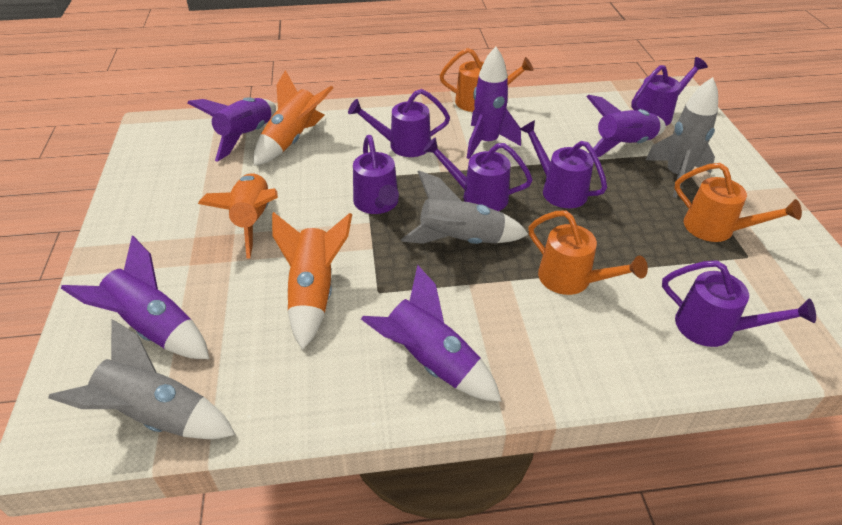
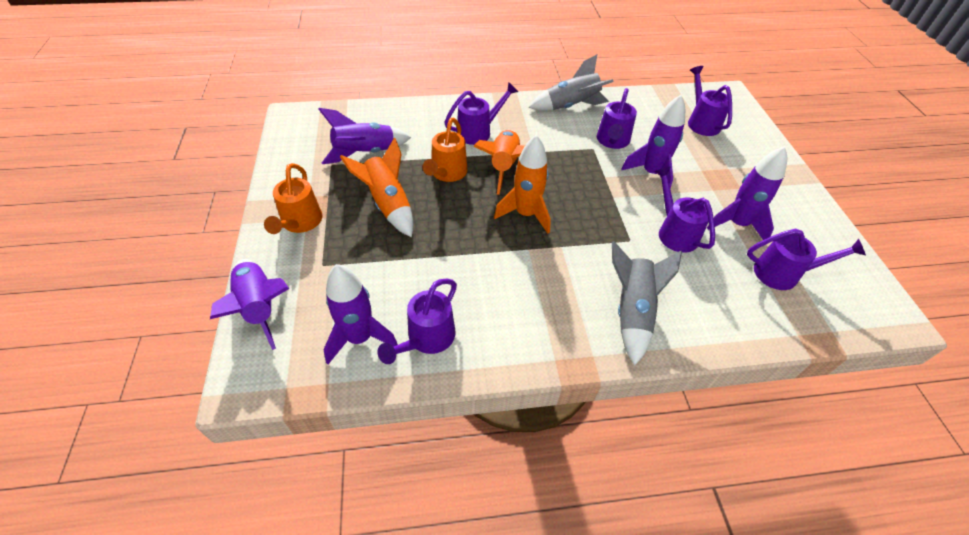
grey rocket: [48,319,236,439] [401,171,529,244] [646,77,718,198] = 3 -> [529,55,613,111] [612,241,682,366] = 2
orange watering can: [439,48,533,112] [528,210,648,295] [674,163,802,242] = 3 -> [264,163,322,234] [422,118,467,182] = 2

